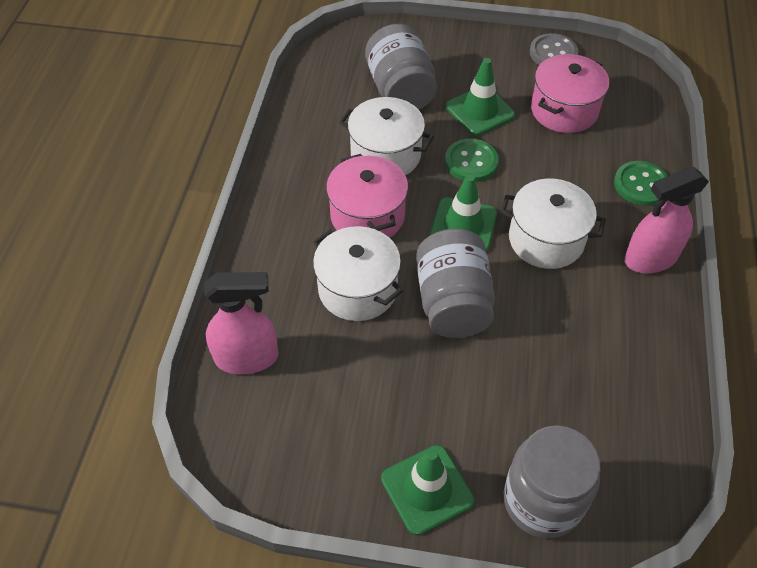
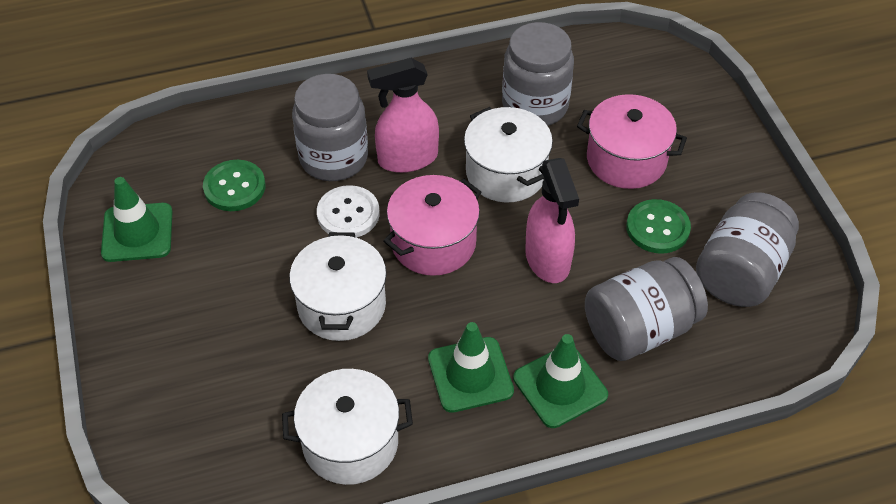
grey button: [530,33,579,65] = 1 -> none = 0
grey jar: [365,24,437,110] [416,229,495,338] [504,426,600,539] = 3 -> [292,74,368,181] [502,22,574,126] [585,257,708,361] [696,192,799,307] = 4
white button: none = 0 -> [317,185,380,238] = 1

